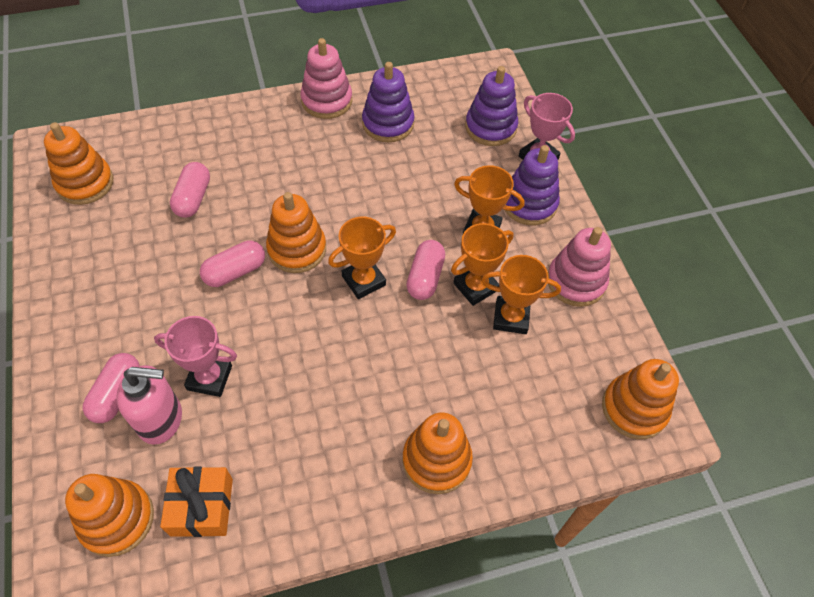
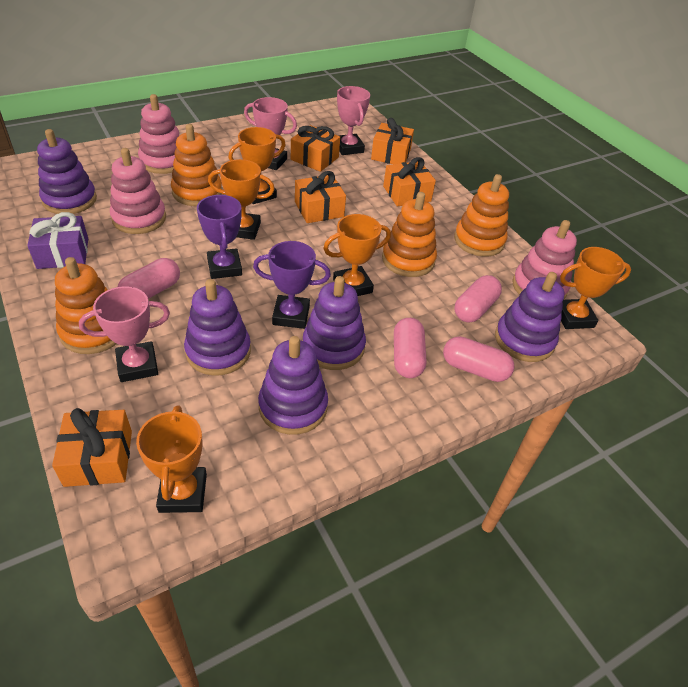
orange gift: [160,467,233,537] = 1 -> [52,408,132,487] [291,125,340,172] [295,171,346,223] [371,118,414,164] [383,157,436,207] = 5
orange stacking toy: [44,122,113,205] [65,474,154,557] [266,192,326,273] [402,413,473,494] [602,359,679,439] = 5 -> [55,257,116,354] [171,124,222,206] [382,192,437,277] [454,174,509,257] = 4
orange trophy: [328,217,396,299] [451,223,513,306] [454,165,524,233] [481,255,561,334] = 4 -> [136,406,207,513] [208,159,275,240] [228,127,286,204] [323,214,391,296] [560,247,631,329] = 5
pink soap dispenser: [117,365,182,445] = 1 -> none = 0
pink stacking toy: [300,38,352,119] [548,227,611,307] = 2 -> [110,148,166,234] [138,94,180,174] [512,220,577,299] = 3
pink trophy: [154,316,237,397] [519,93,575,160] = 2 -> [79,286,170,382] [244,97,297,170] [337,86,370,155] = 3
purple gift: none = 0 -> [27,212,88,269] = 1
purple stacking toy: [362,62,415,142] [465,66,518,146] [505,145,560,225] = 3 -> [37,129,97,214] [184,279,251,376] [258,336,328,435] [303,276,366,370] [495,272,564,362] = 5
purple trophy: none = 0 -> [197,195,242,279] [253,241,331,329] = 2

